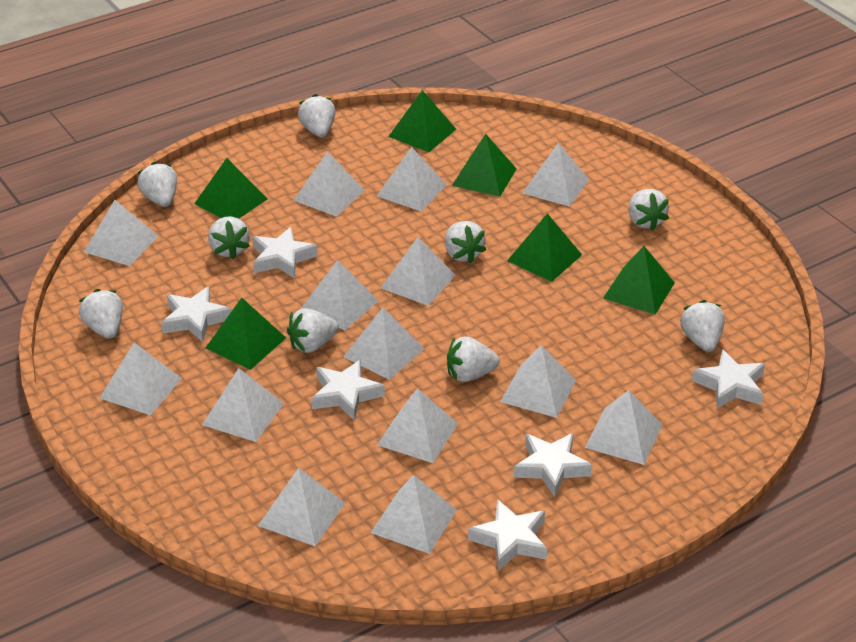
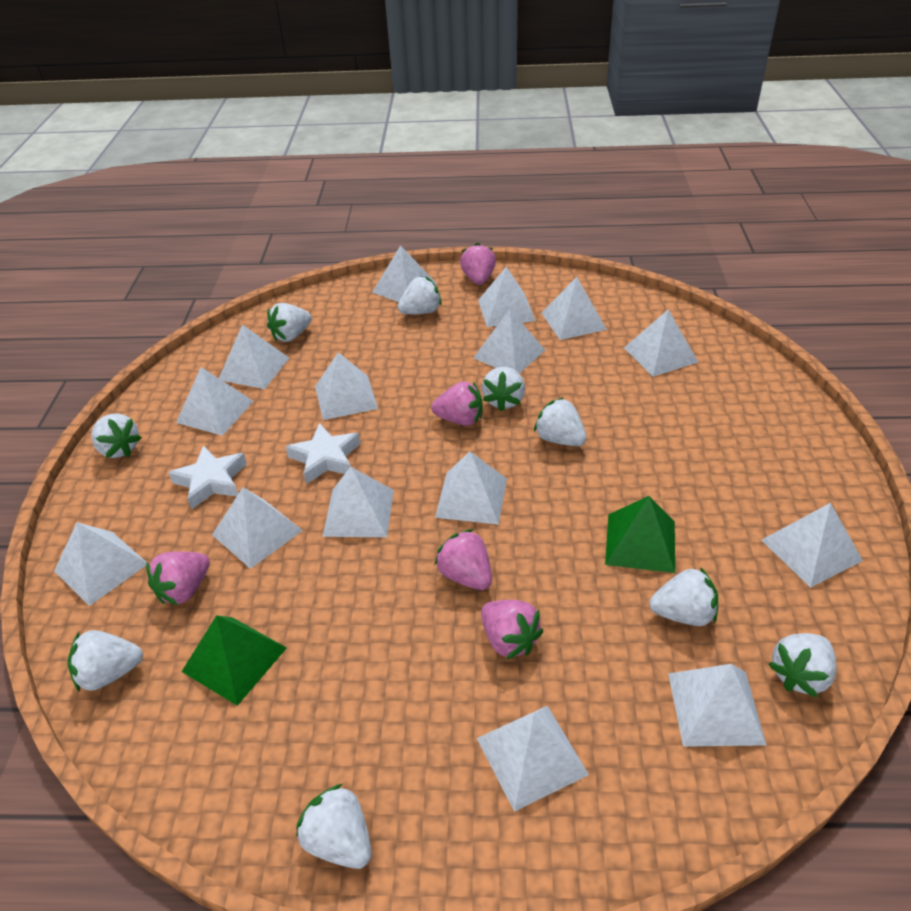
green pyramid: [194,158,267,219] [206,298,286,370] [388,90,456,152] [452,134,517,197] [507,213,582,282] [603,246,675,315] = 6 -> [182,615,287,706] [605,496,675,573] = 2
pink strawberry: none = 0 -> [146,551,210,605] [431,381,483,426] [434,529,492,590] [460,243,496,285] [481,600,543,660] = 5
white pyramid: [84,200,158,266] [100,343,182,416] [202,368,284,442] [258,468,345,546] [293,152,365,217] [301,260,379,330] [343,307,425,380] [371,475,457,554] [377,147,447,211] [377,388,458,463] [381,237,456,306] [500,345,576,418] [522,143,589,207] [585,390,662,465] = 14 -> [54,522,147,606] [176,367,253,436] [212,487,303,569] [219,324,289,389] [315,352,378,420] [322,467,394,537] [372,245,437,302] [435,452,507,525] [473,309,545,373] [477,706,589,812] [478,266,536,327] [541,277,607,340] [624,310,698,377] [668,664,766,747] [761,503,863,588] = 15
white star: [161,286,231,342] [252,227,318,278] [311,359,385,421] [468,499,547,571] [514,433,593,497] [692,349,765,409] = 6 -> [168,446,247,509] [285,423,360,484] = 2

